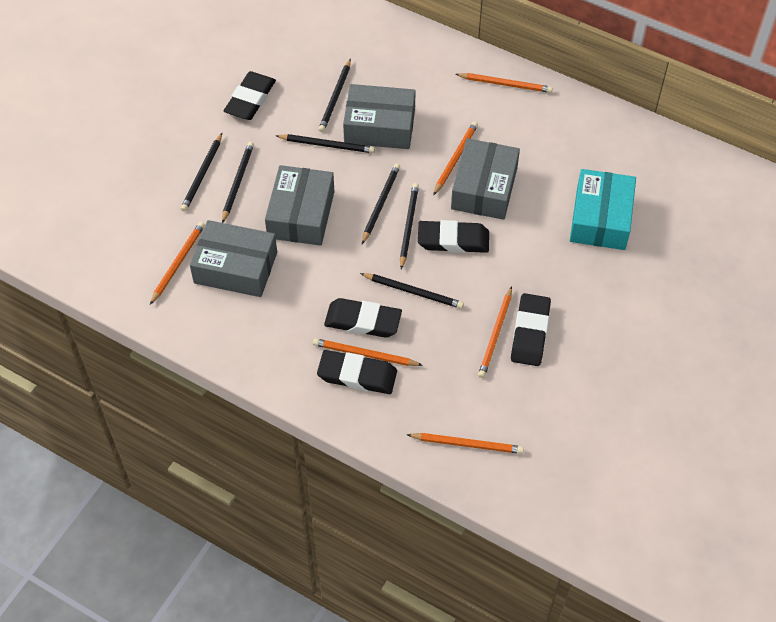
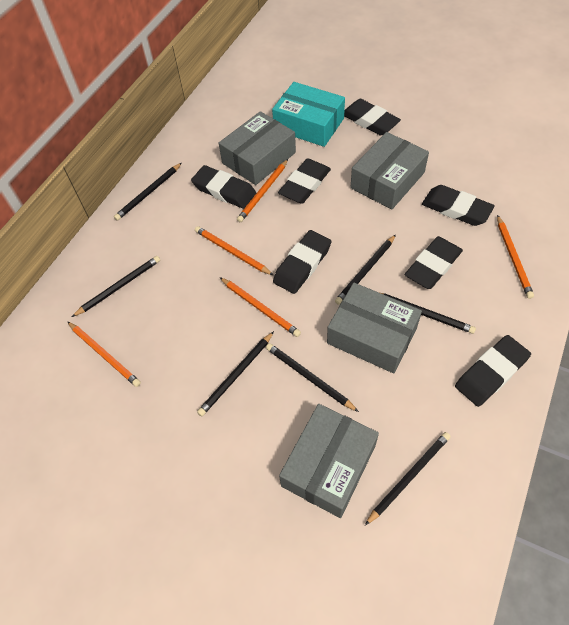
black eraser: [224,71,276,120] [317,350,397,394] [324,298,402,338] [418,220,489,253] [511,293,551,366] = 5 -> [191,165,256,209] [273,230,332,294] [278,158,331,204] [344,99,401,136] [405,236,463,289] [422,185,495,226] [455,335,531,407] = 7
orange pencil: [150,222,205,305] [313,338,423,366] [407,433,524,454] [433,121,478,196] [455,73,553,93] [478,286,512,378] = 6 -> [67,321,141,387] [195,226,273,275] [219,277,301,337] [237,159,288,223] [497,215,534,299] = 5

